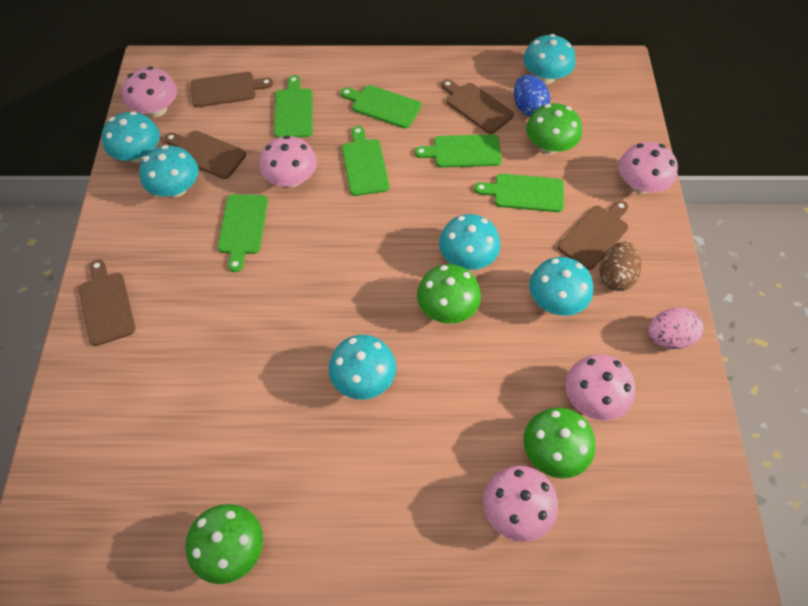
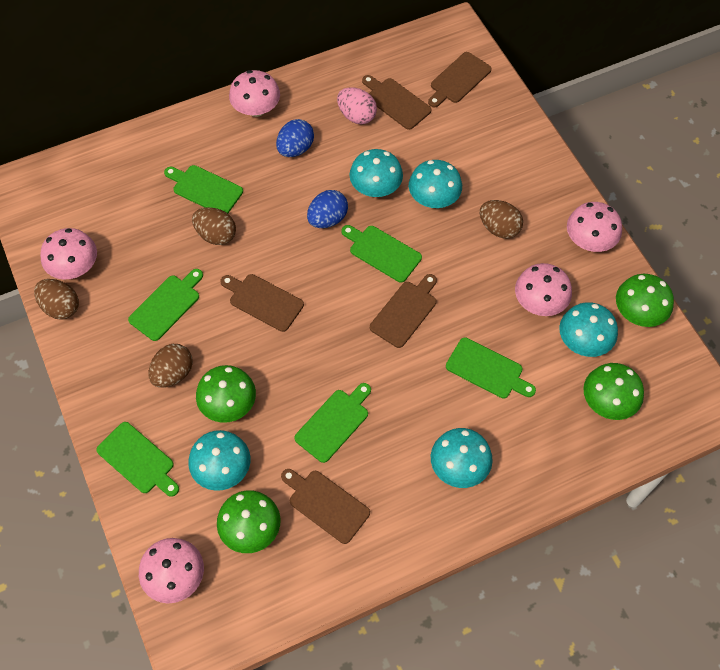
blue egg: [514,75,550,117] = 1 -> [276,119,314,157] [307,190,348,228] = 2
brown egg: [600,242,641,291] = 1 -> [34,279,79,320] [148,344,193,388] [192,207,236,245] [480,200,523,239] = 4
turquoise mushroom: [102,111,160,163] [139,145,199,197] [329,335,396,399] [439,214,501,270] [523,34,575,84] [529,257,593,316] = 6 -> [188,430,250,491] [349,149,403,197] [409,160,462,208] [431,428,493,488] [559,302,618,357] = 5

